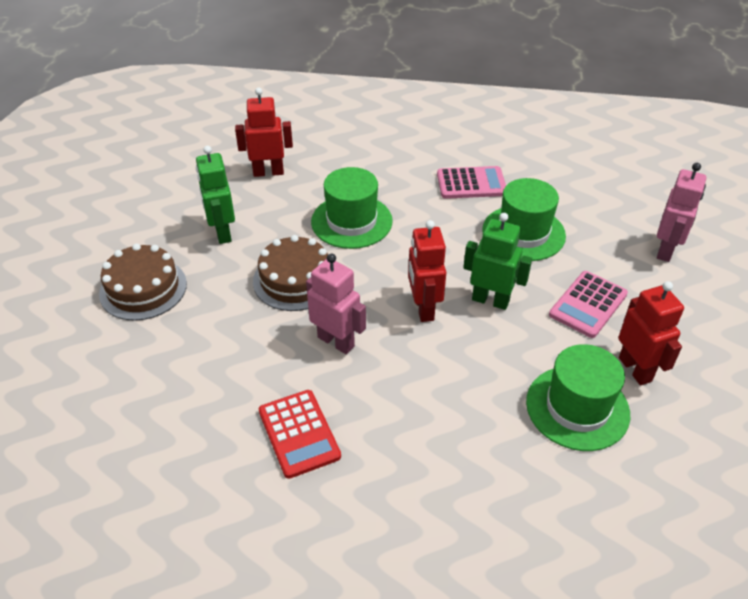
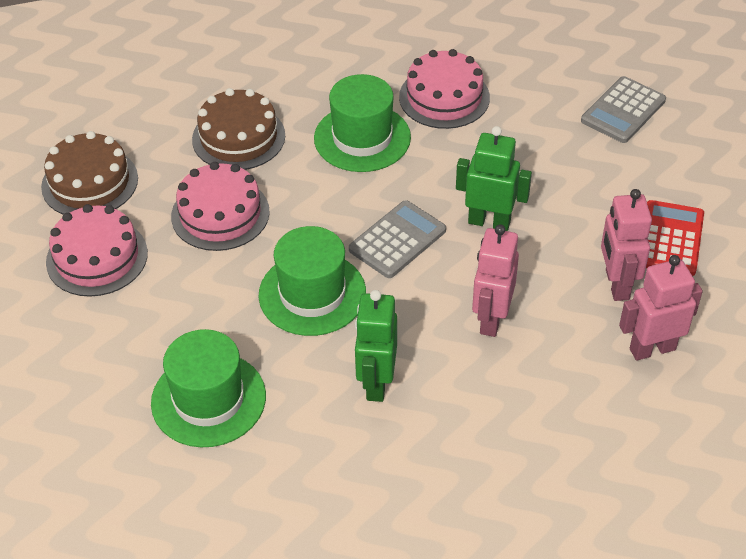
grey calculator: none = 0 -> [349,200,446,278] [581,76,666,143] = 2
pink cake: none = 0 -> [46,204,148,297] [171,162,270,251] [399,49,490,129] = 3
pink calculator: [437,166,506,199] [549,271,628,338] = 2 -> none = 0
pink robot: [306,254,366,354] [657,163,706,262] = 2 -> [472,225,519,337] [601,189,652,301] [619,255,703,361] = 3
red robot: [235,88,293,177] [408,220,446,322] [618,281,684,385] = 3 -> none = 0

